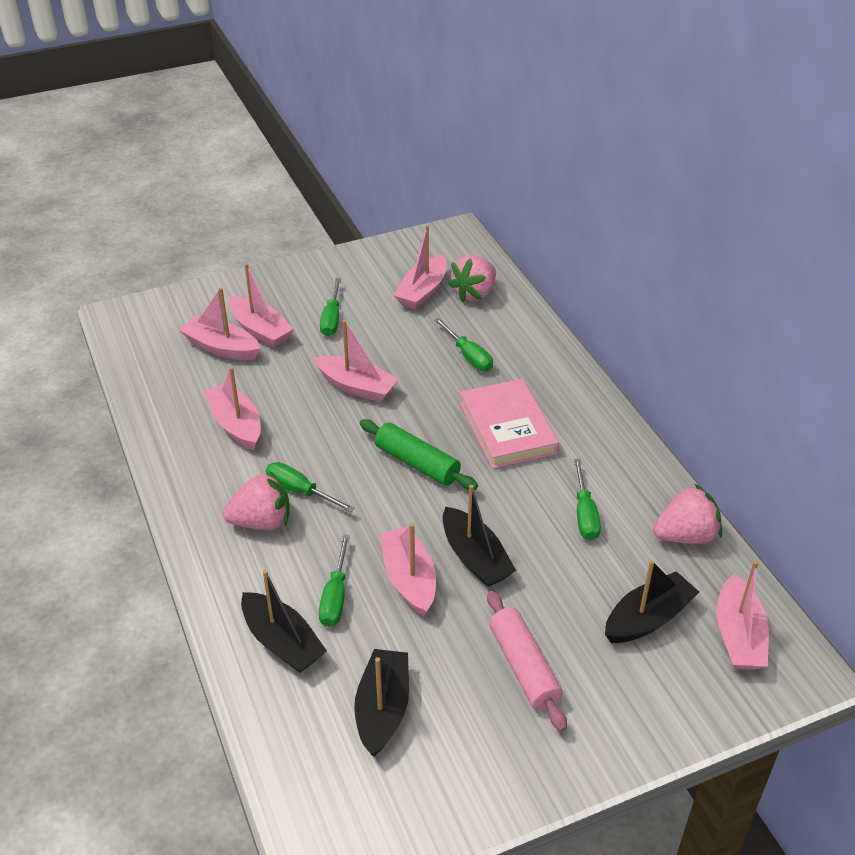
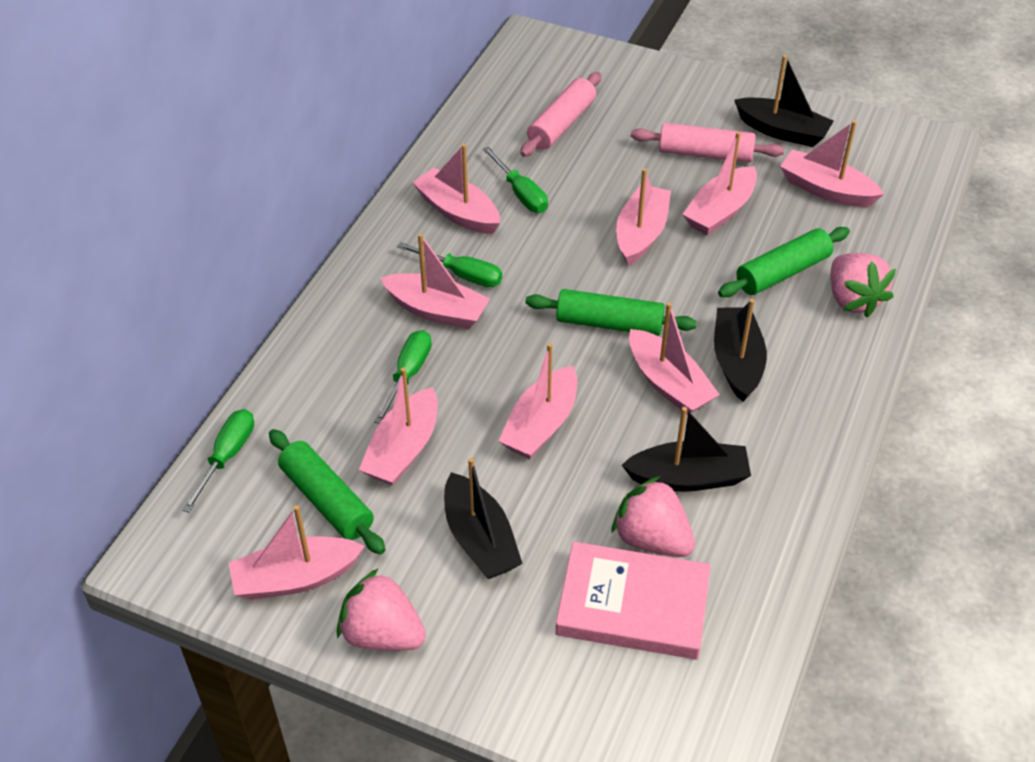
green rolling pin: [360,419,478,490] = 1 -> [269,429,385,554] [525,289,697,336] [718,227,850,297] = 3
green screwdriver: [266,462,355,512] [319,534,350,627] [320,278,341,336] [434,318,493,371] [574,459,601,540] = 5 -> [182,409,254,513] [374,330,432,424] [397,242,502,287] [483,147,548,213] = 4
pink boat: [179,288,261,360] [205,367,261,450] [228,263,294,348] [314,320,399,402] [380,523,436,616] [394,225,447,310] [717,560,769,670] = 7 -> [229,505,365,600] [359,367,438,485] [381,233,490,329] [412,144,500,234] [499,343,577,459] [616,168,671,265] [629,302,720,415] [682,132,757,235] [780,120,884,207] = 9
pink rolling pin: [487,591,567,732] = 1 -> [520,72,601,157] [631,123,784,162] = 2

